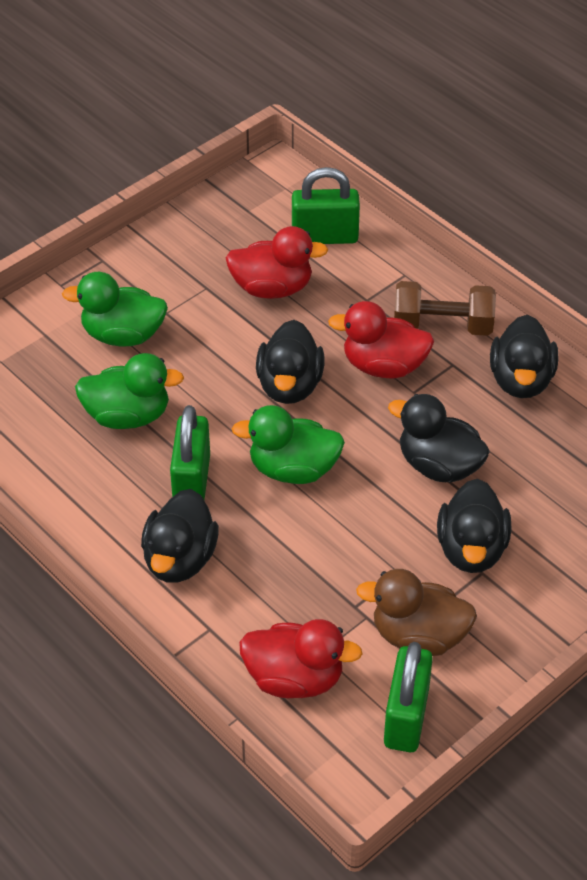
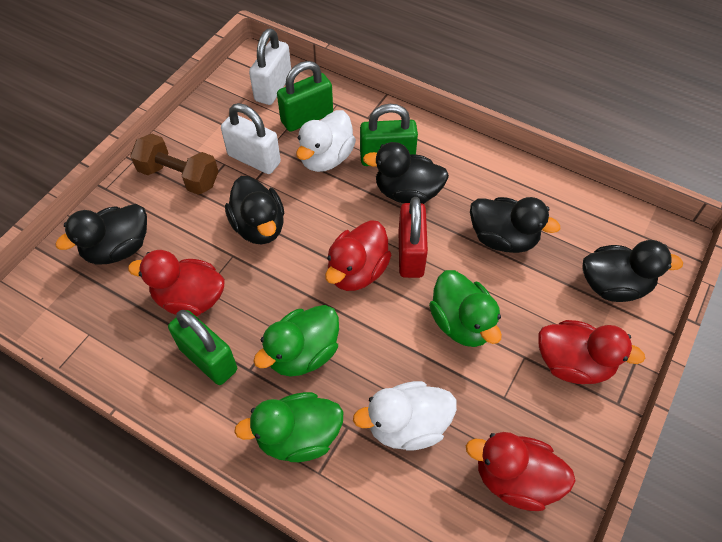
brown duck: [356,569,477,656] = 1 -> none = 0
red duck: [226,226,328,299] [239,619,362,698] [328,301,434,379] = 3 -> [128,250,225,316] [325,220,391,291] [466,432,576,511] [538,320,645,384] = 4
red padlock: none = 0 -> [399,197,428,278] = 1
white duck: none = 0 -> [296,110,356,172] [353,381,457,450] = 2
white padlock: none = 0 -> [221,103,281,174] [249,28,291,105] = 2

